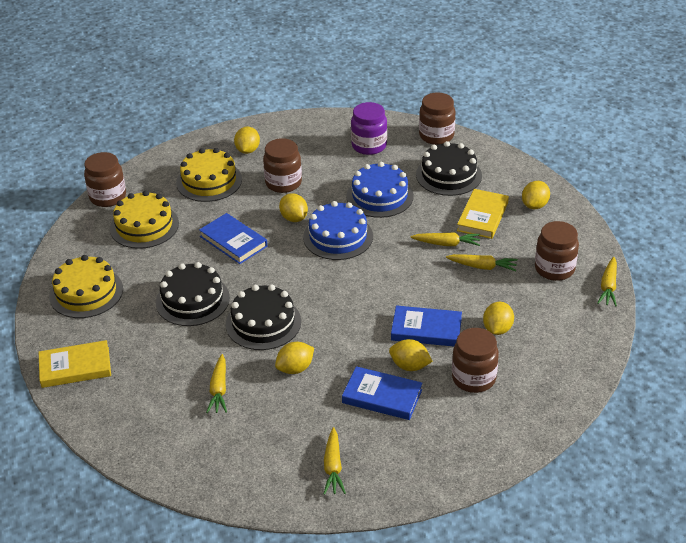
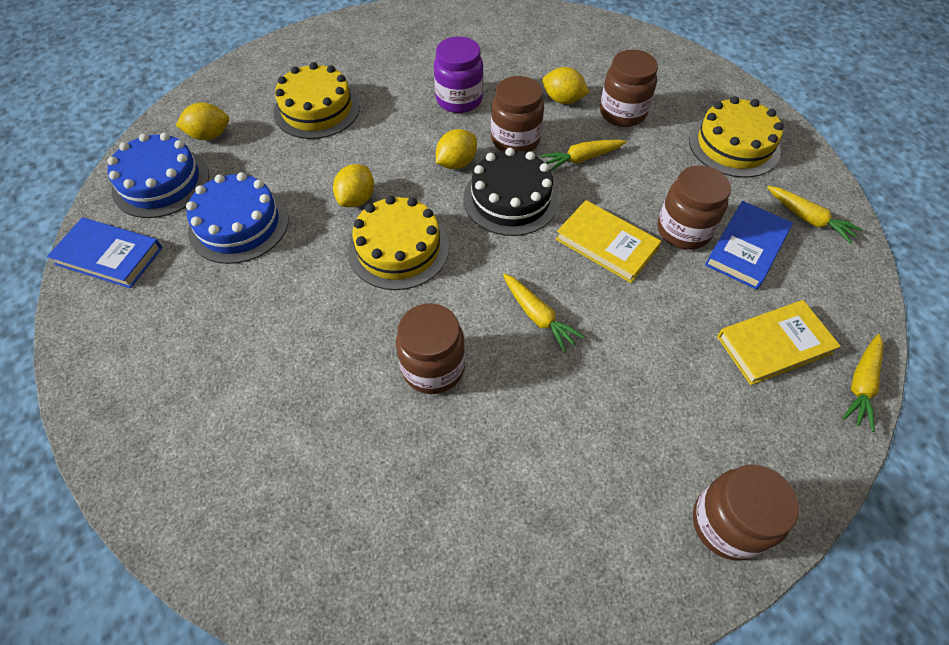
black cake: [156,262,230,326] [226,284,301,350] [416,141,482,196] = 3 -> [464,148,559,236] = 1
blue book: [199,213,267,264] [342,366,423,420] [391,305,462,347] = 3 -> [47,217,162,288] [705,201,793,290] = 2
yellow carrot: [206,354,227,413] [324,427,346,495] [410,232,480,246] [446,254,518,272] [597,257,617,306] = 5 -> [503,274,584,353] [541,139,627,171] [767,186,862,244] [842,334,884,432] = 4
yellow lemon: [234,126,260,154] [275,342,314,374] [279,193,308,222] [389,339,433,371] [483,302,514,335] [522,181,550,209] = 6 -> [176,102,229,140] [333,164,374,207] [436,129,477,169] [543,67,590,104] = 4

